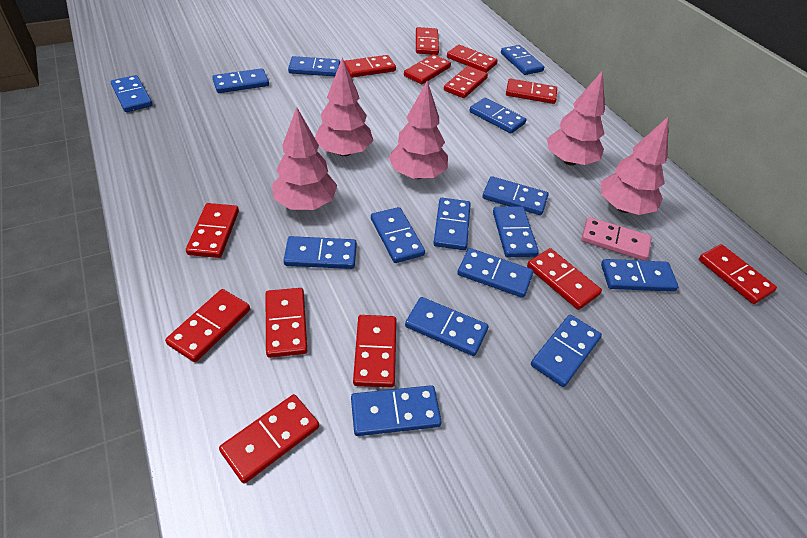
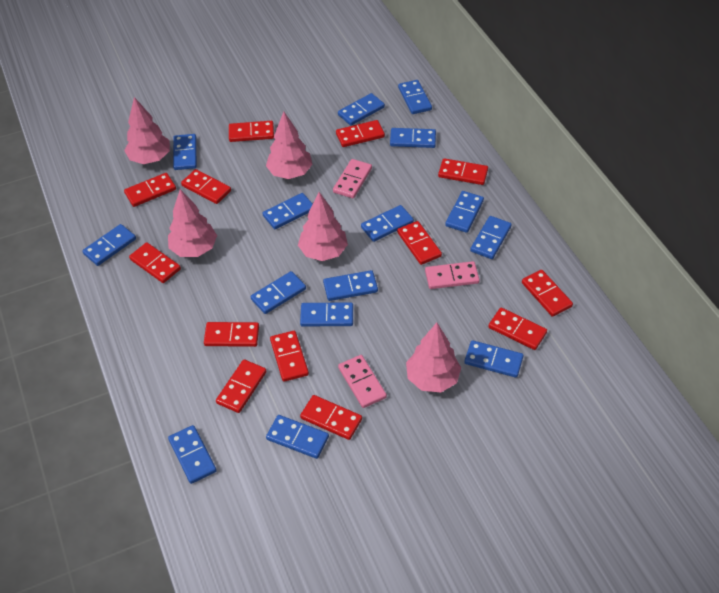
pink domino: [581,217,652,261] = 1 -> [333,159,372,198] [338,355,387,408] [425,261,480,289] = 3

